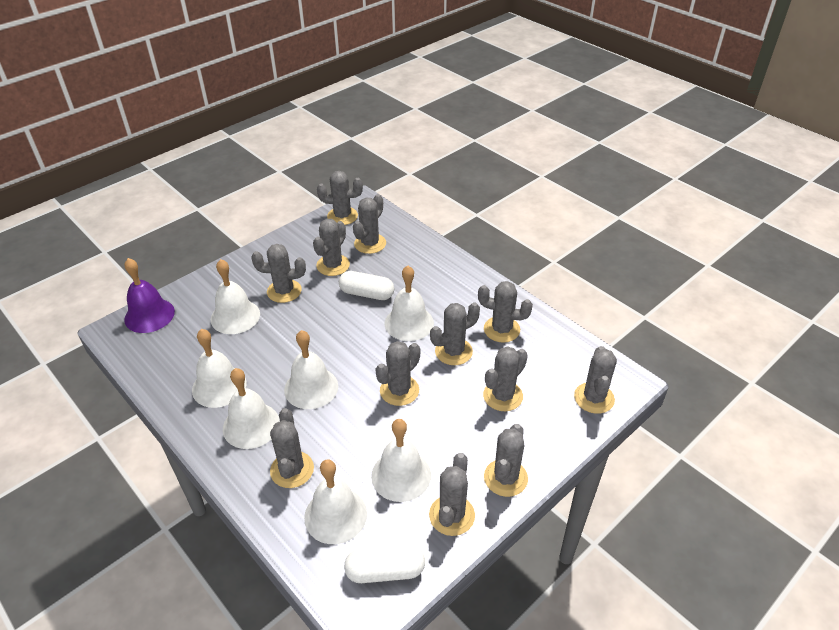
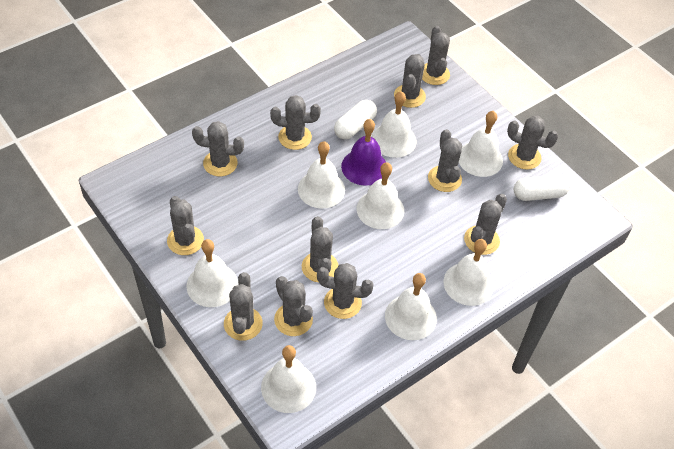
white bell: [192,329,246,408] [211,259,260,334] [223,368,280,449] [284,330,338,409] [304,459,367,544] [371,419,431,502] [385,266,434,341] = 7 -> [186,239,238,307] [261,345,316,413] [298,141,345,208] [356,162,404,229] [372,91,416,158] [385,273,437,340] [443,239,494,306] [459,111,503,177] = 8

